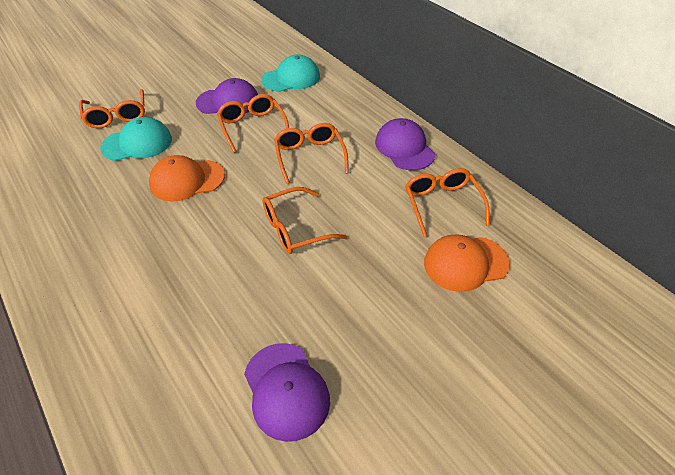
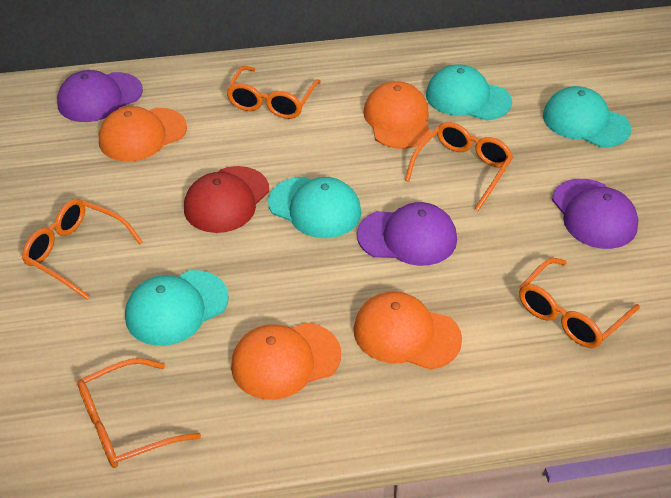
orange cap: [149,155,225,202] [424,234,510,292] = 2 -> [99,106,187,162] [231,323,341,400] [354,291,462,370] [364,81,431,149] = 4
red cap: none = 0 -> [184,166,269,233] = 1
turquoise cap: [100,117,172,161] [261,55,320,92] = 2 -> [125,270,229,346] [268,177,361,238] [426,64,512,121] [543,86,631,147] = 4

